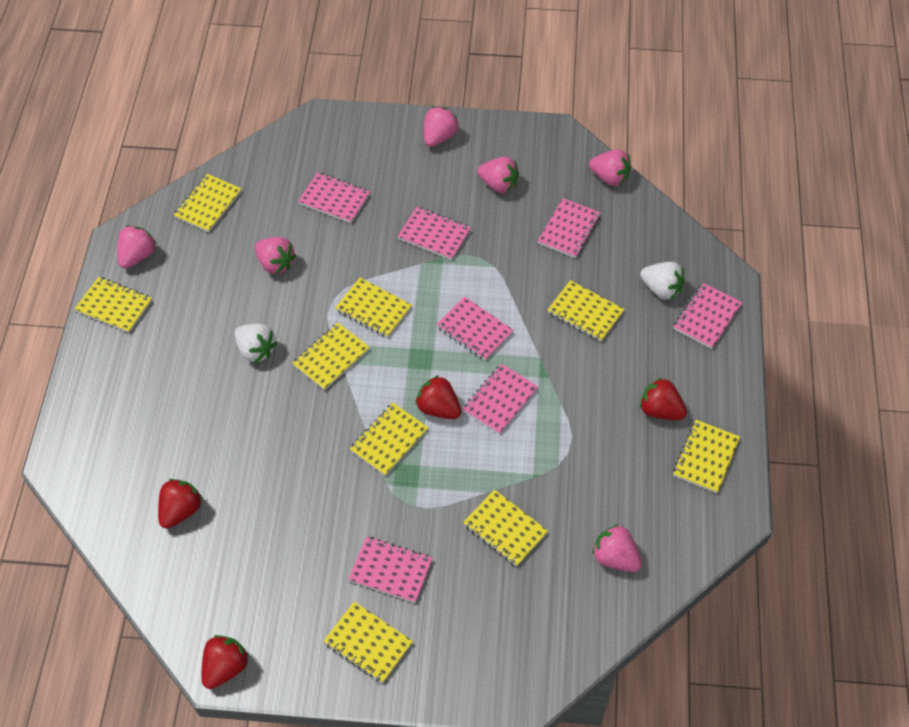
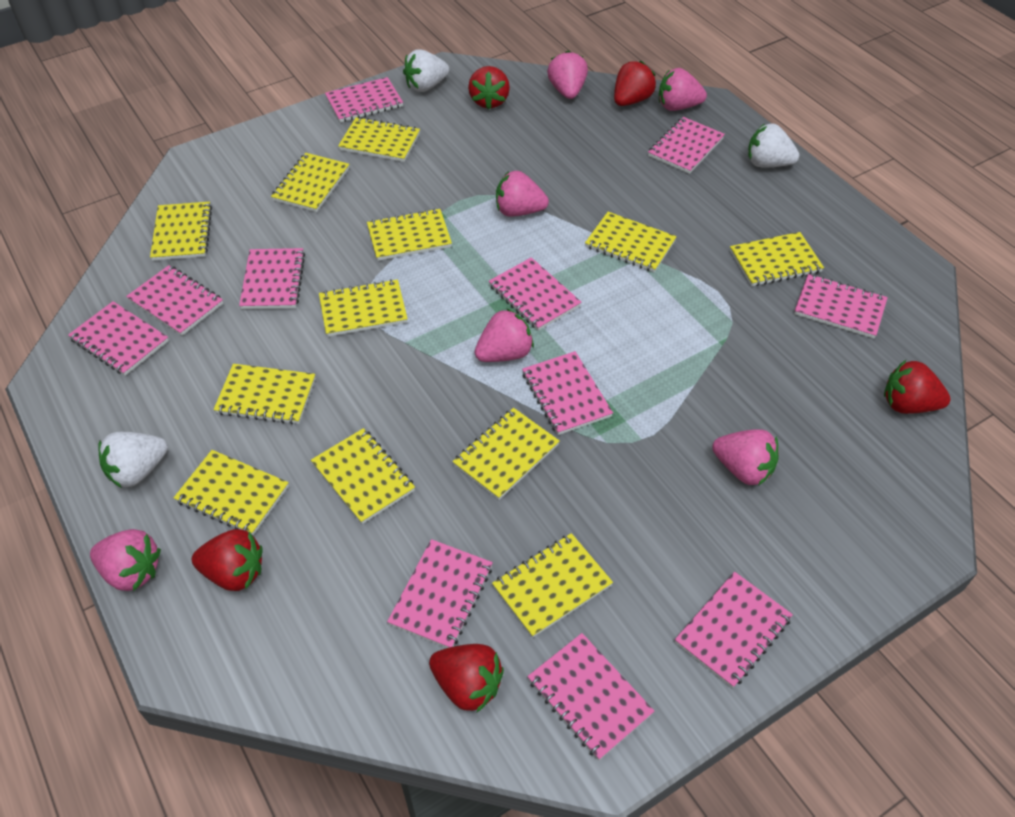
pink notebook: [298,172,370,223] [348,536,433,603] [398,207,471,260] [436,296,514,361] [463,364,538,435] [538,198,601,258] [673,283,742,349] = 7 -> [68,301,169,376] [126,265,223,336] [239,248,305,309] [325,77,403,122] [387,539,493,648] [489,257,582,331] [522,351,613,435] [527,633,654,760] [648,117,725,174] [675,572,793,688] [794,274,888,338] = 11
red strawberry: [158,479,203,529] [202,635,249,689] [415,375,461,419] [640,377,687,420] = 4 -> [192,529,263,591] [429,644,504,712] [468,66,510,110] [614,61,656,106] [884,360,951,414] = 5
white strawberry: [234,324,277,363] [640,262,685,300] = 2 -> [98,432,168,488] [403,49,449,92] [748,124,799,168] = 3
yellow notebook: [75,277,152,333] [174,174,242,232] [293,323,370,390] [324,602,413,683] [335,278,412,338] [350,403,428,476] [463,489,548,566] [548,280,624,342] [673,420,740,493] = 9 -> [150,202,212,261] [174,450,289,535] [213,364,315,424] [271,153,349,212] [311,428,415,524] [319,279,408,337] [338,117,420,162] [367,208,452,261] [452,408,560,500] [492,533,613,638] [585,212,677,272] [730,232,824,286] = 12

